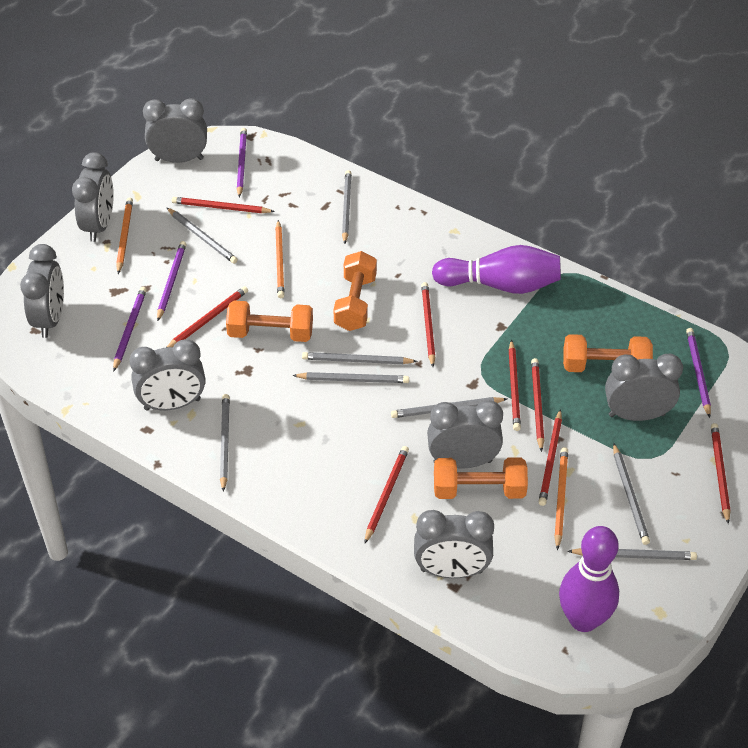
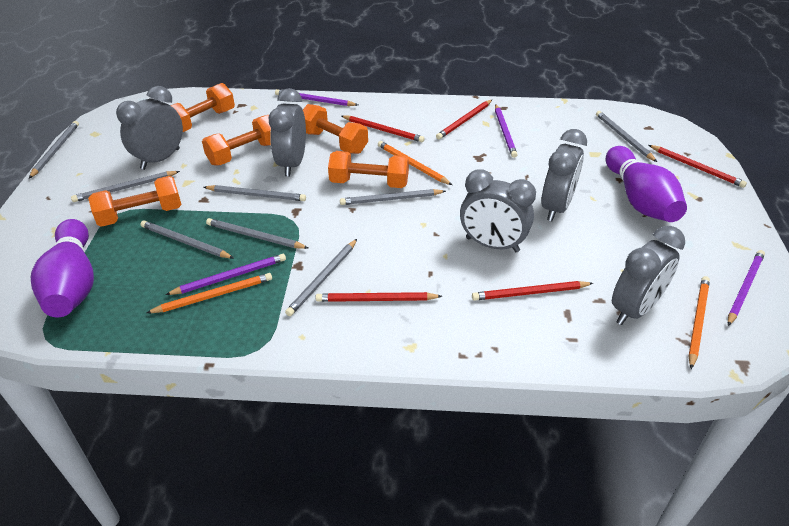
grey clock: [20,244,64,338] [72,152,114,242] [130,339,206,411] [143,98,207,163] [414,510,494,578] [427,400,503,468] [605,354,683,421] = 7 -> [116,86,183,170] [268,88,306,176] [460,169,536,252] [541,129,587,221] [612,226,685,325] = 5
orange dumbbell: [226,300,313,342] [334,251,377,331] [434,458,528,499] [563,334,653,372] = 4 -> [88,176,182,227] [170,83,235,132] [202,115,271,166] [303,104,368,154] [328,151,409,188] = 5
red pencil: [166,286,248,348] [172,197,275,213] [365,446,409,543] [421,282,435,367] [509,340,521,431] [531,358,544,452] [539,409,562,506] [711,423,730,524] = 8 -> [316,292,442,302] [342,115,425,142] [436,100,492,139] [472,281,593,301] [649,145,747,188] = 5

